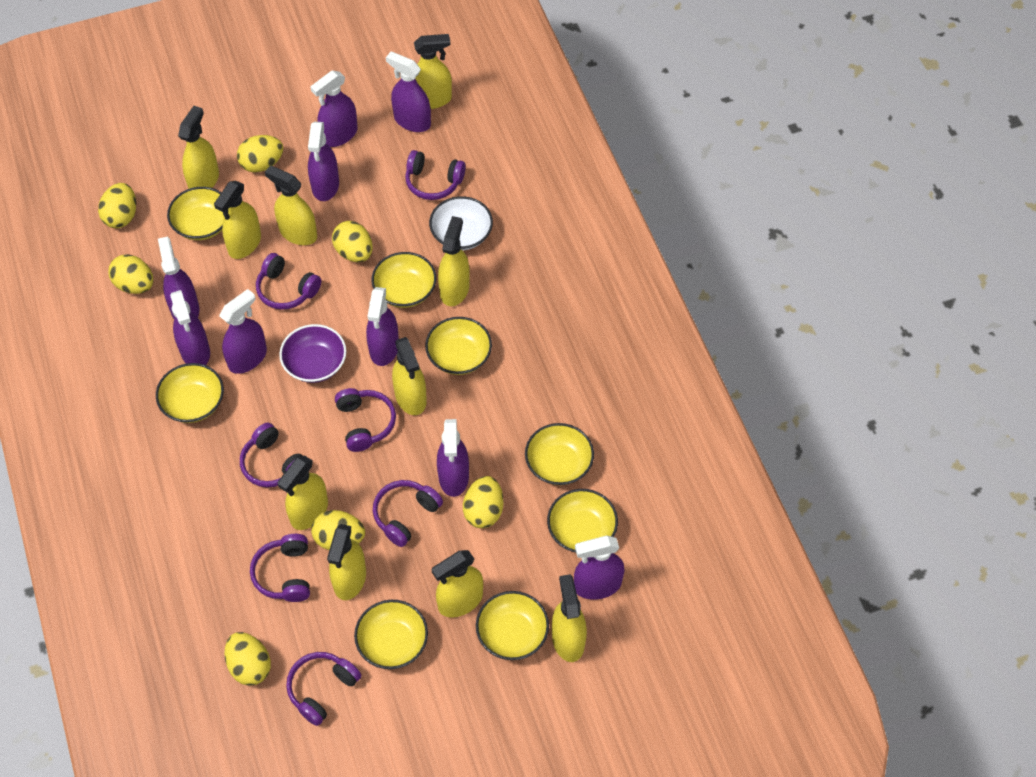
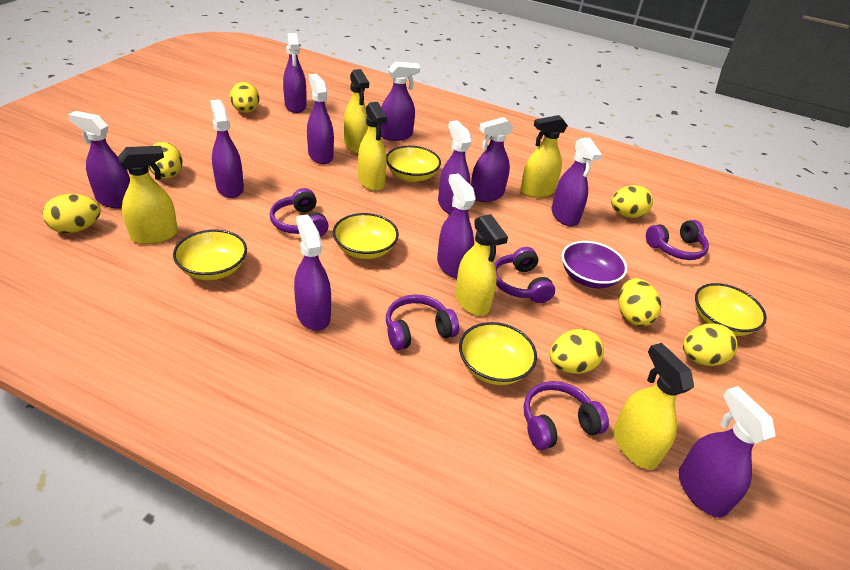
purple headphones: [240,423,303,487] [250,534,310,602] [256,253,321,310] [286,652,361,726] [335,388,396,452] [373,480,443,547] [405,150,466,200] = 7 -> [270,188,329,237] [386,294,459,350] [494,247,555,303] [524,381,609,450] [646,220,709,260] = 5
purple spray bottle: [158,237,199,319] [170,290,210,365] [219,289,267,374] [308,122,339,201] [310,70,358,147] [366,287,399,366] [386,52,431,132] [437,419,469,497] [574,535,625,600] = 9 -> [68,111,130,209] [210,100,244,198] [283,33,307,113] [294,214,331,331] [307,74,334,164] [381,62,420,141] [437,173,476,278] [438,121,472,214] [471,117,513,202] [551,138,602,227] [679,386,776,518] = 11
white bowl: [429,196,493,250] = 1 -> none = 0
yellow bowl: [156,363,224,423] [167,187,225,240] [354,600,428,669] [371,252,436,308] [425,317,492,375] [476,591,549,660] [525,423,594,485] [547,489,618,552] = 8 -> [173,230,247,280] [333,213,399,259] [386,146,441,182] [459,322,537,385] [695,283,767,336] = 5
yellow spray bottle: [178,106,219,189] [214,181,261,259] [265,166,317,245] [278,455,328,530] [327,524,366,600] [392,337,427,415] [414,34,452,109] [432,550,483,618] [438,216,470,306] [552,574,587,662] = 10 -> [118,146,178,244] [344,69,369,154] [358,102,387,191] [455,214,508,316] [520,115,568,198] [613,343,694,470] = 6

